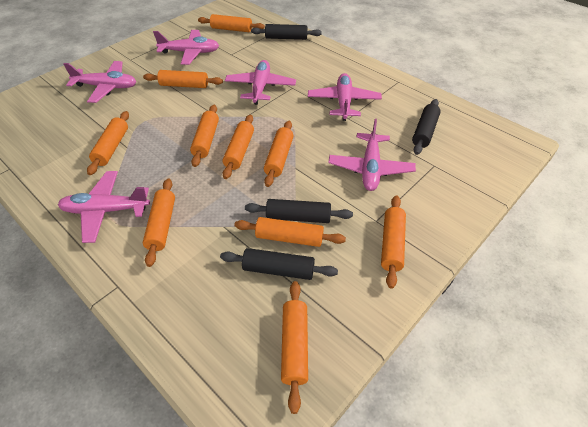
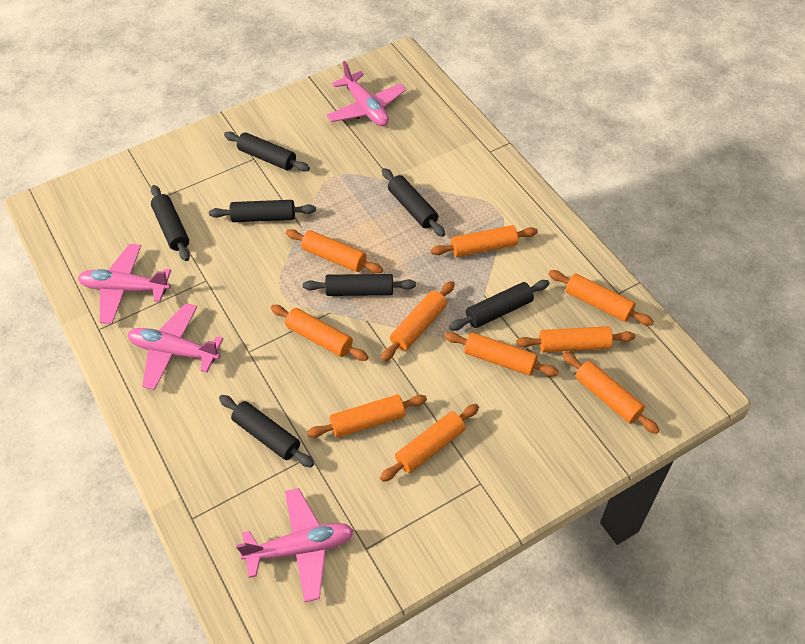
black rolling pin: [220,248,338,280] [245,199,353,223] [251,24,322,40] [412,99,441,155] = 4 -> [151,185,190,261] [209,200,316,222] [219,395,314,467] [224,132,310,172] [303,274,416,296] [382,168,445,237] [449,280,549,331] = 7
pink plane: [58,171,150,243] [64,61,136,103] [153,30,219,65] [225,60,296,105] [308,73,382,121] [328,119,416,191] = 6 -> [78,244,171,324] [128,303,223,390] [236,488,354,602] [326,61,406,126] = 4

